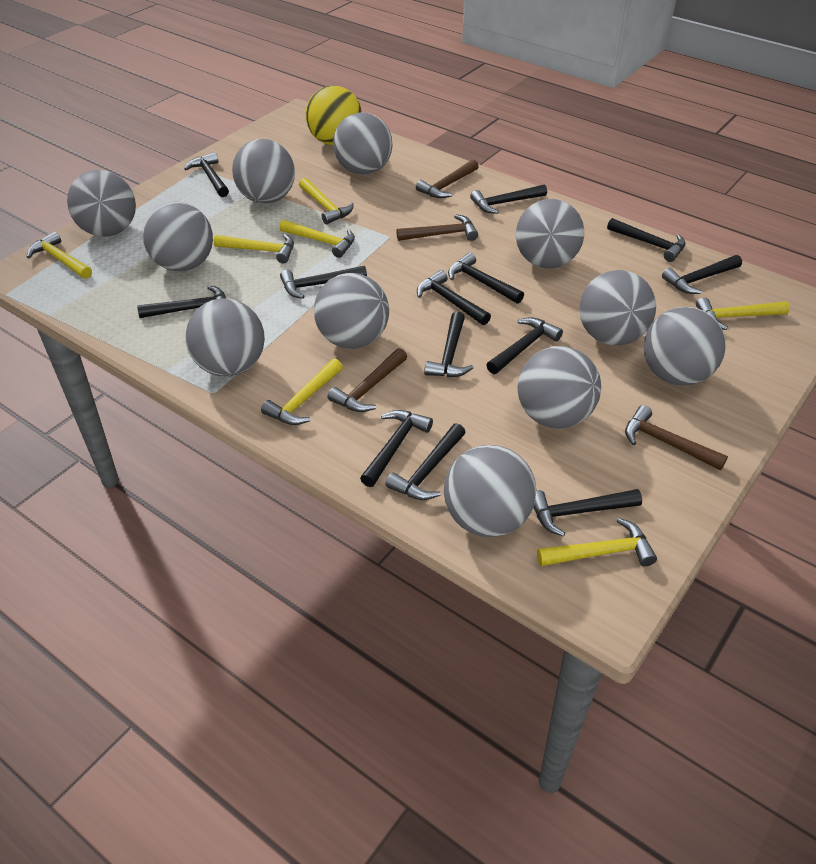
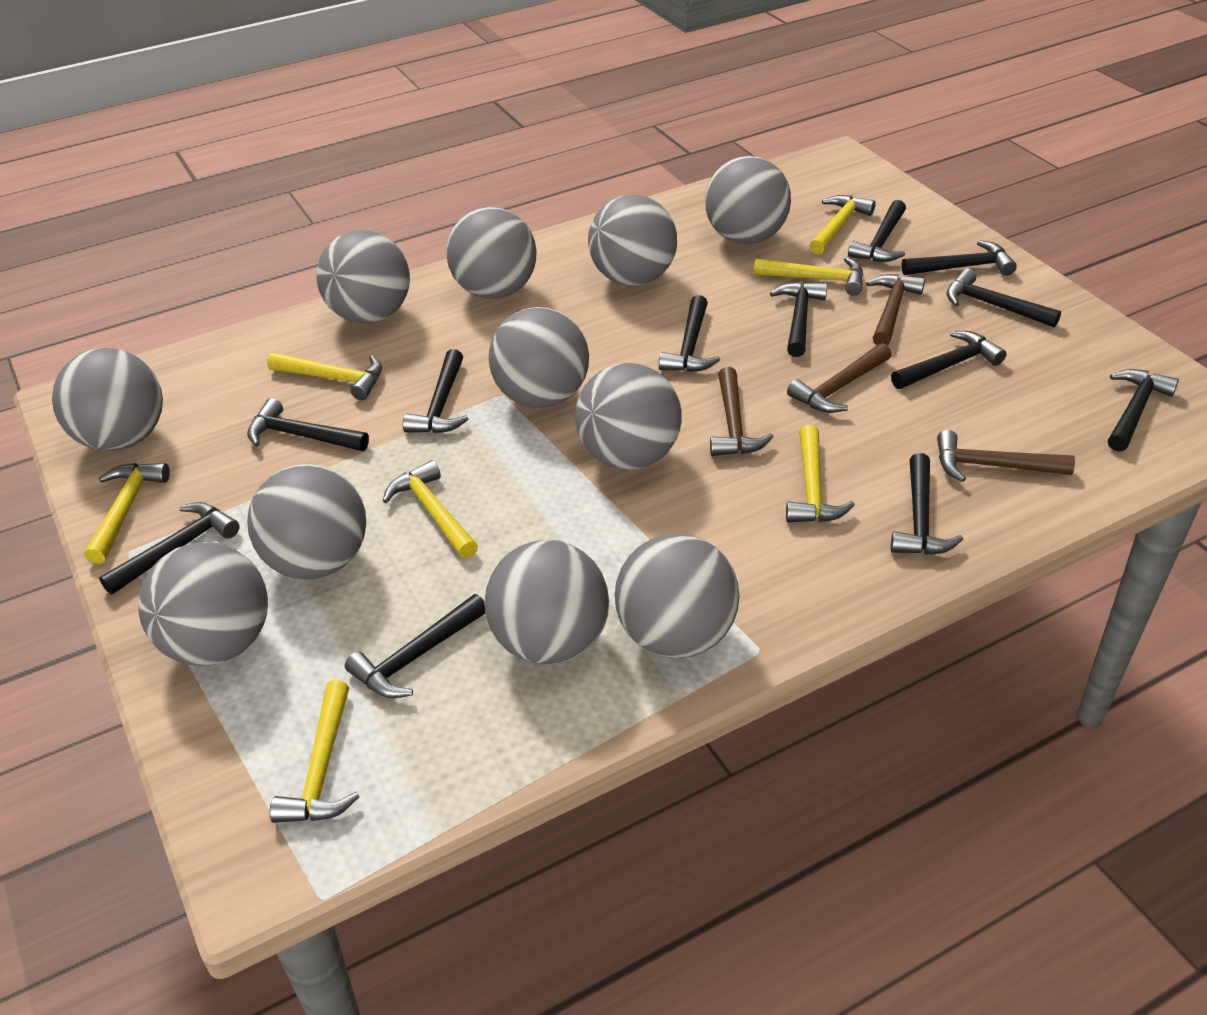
black hammer: [137,286,226,318] [184,152,229,197] [280,266,367,299] [360,410,433,487] [386,423,466,500] [417,270,491,325] [424,311,473,377] [448,253,524,304] [470,184,547,214] [487,317,563,374] [533,489,642,537] [607,218,685,262] [662,255,742,294] = 13 -> [99,502,240,595] [247,398,369,451] [345,594,485,698] [403,349,468,433] [659,295,720,372] [770,282,827,357] [848,200,906,262] [891,331,1007,389] [891,453,963,555] [902,240,1017,276] [946,268,1061,328] [1108,369,1179,452] = 12
yellow ball: [306,85,362,145] = 1 -> none = 0

